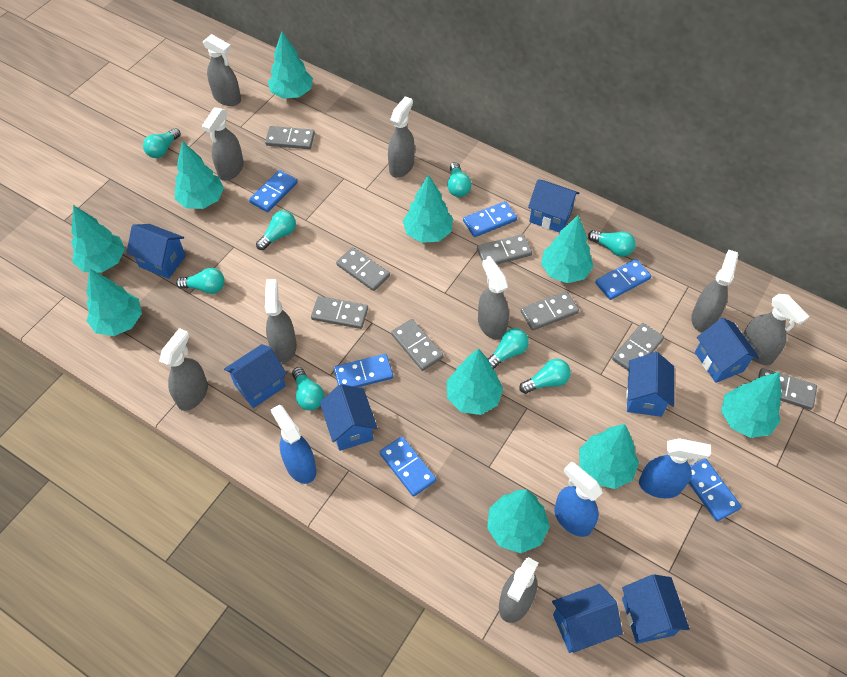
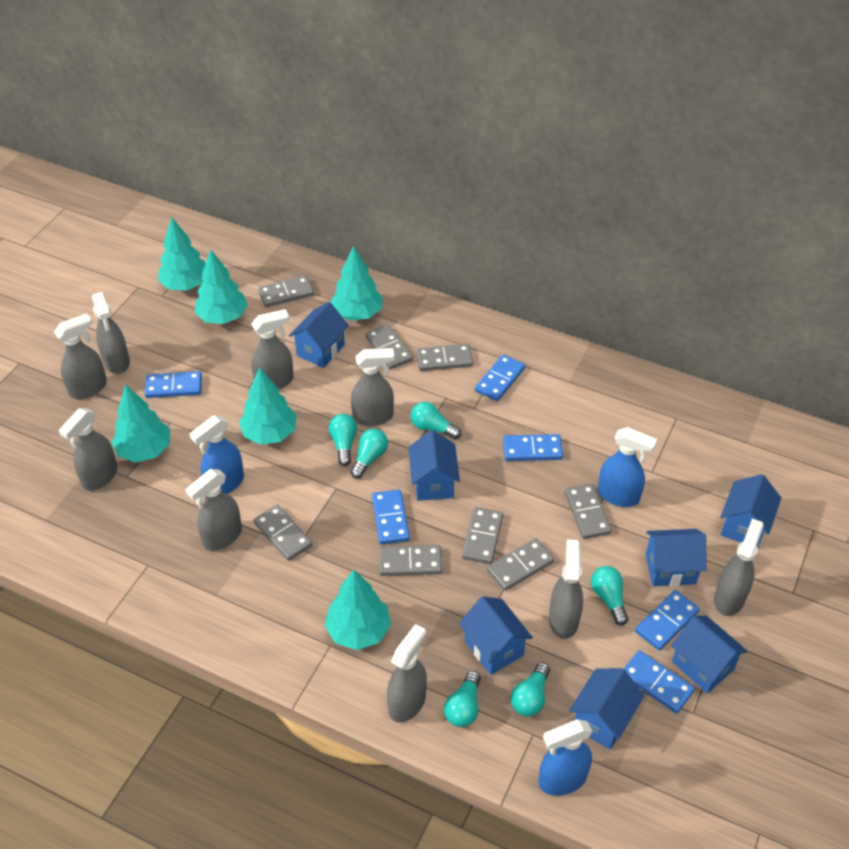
blue house: [126,224,186,279] [224,344,287,408] [320,384,378,451] [528,179,579,233] [552,584,623,653] [622,574,690,644] [626,352,674,417] [695,318,759,383] = 8 -> [289,302,349,368] [408,430,460,501] [459,596,533,675] [569,668,644,749] [646,529,707,586] [671,615,748,694] [721,474,781,548] = 7
turquoise light bulb: [143,128,181,158] [176,268,225,294] [256,211,296,250] [292,367,324,410] [447,162,472,197] [488,328,529,369] [519,359,571,394] [588,230,636,257] = 8 -> [329,414,357,466] [350,428,388,479] [410,402,461,439] [444,671,481,727] [511,662,550,717] [591,566,628,625] = 6
turquoise tree: [71,205,125,273] [86,268,142,336] [175,141,224,209] [268,31,313,99] [403,175,453,243] [447,348,503,415] [487,490,550,553] [541,215,594,283] [579,424,639,489] [721,372,782,438] = 10 -> [111,385,170,463] [158,217,206,291] [195,249,248,324] [239,367,297,445] [325,570,391,650] [330,246,382,321] = 6

